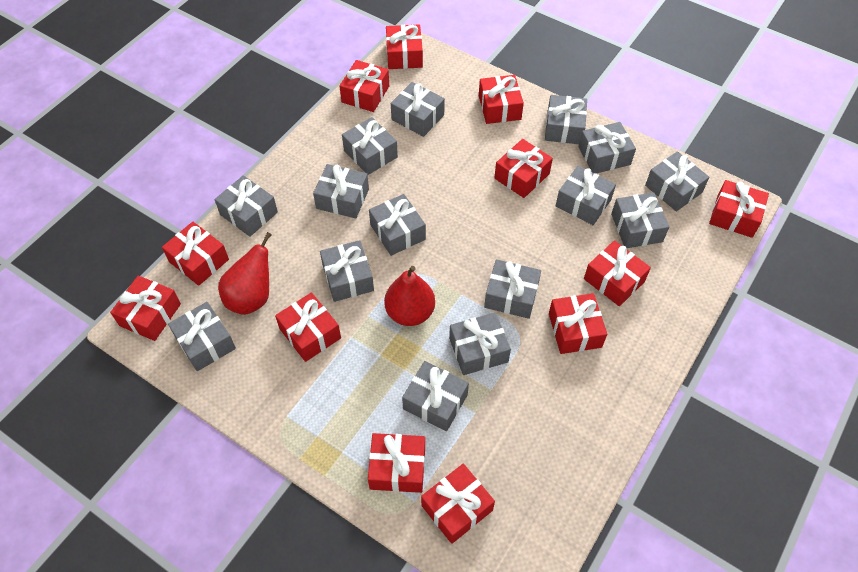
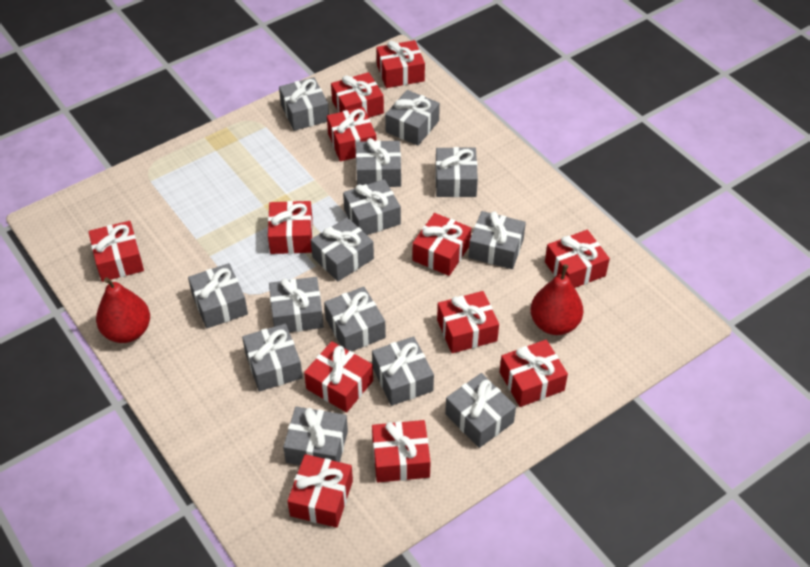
grey gift: [168,302,236,371] [214,175,278,237] [313,164,369,218] [320,240,374,302] [342,117,398,175] [369,194,426,256] [391,82,445,137] [402,361,469,431] [449,312,511,375] [484,259,541,319] [545,95,587,144] [556,166,616,225] [579,122,636,174] [611,192,669,248] [645,151,709,212] = 15 -> [188,263,248,328] [242,324,303,391] [269,277,324,332] [279,77,329,131] [283,407,348,465] [311,217,374,282] [324,287,386,351] [343,179,401,235] [356,138,401,187] [372,336,434,406] [385,90,440,146] [435,147,478,197] [445,373,516,448] [468,211,526,269] = 14

